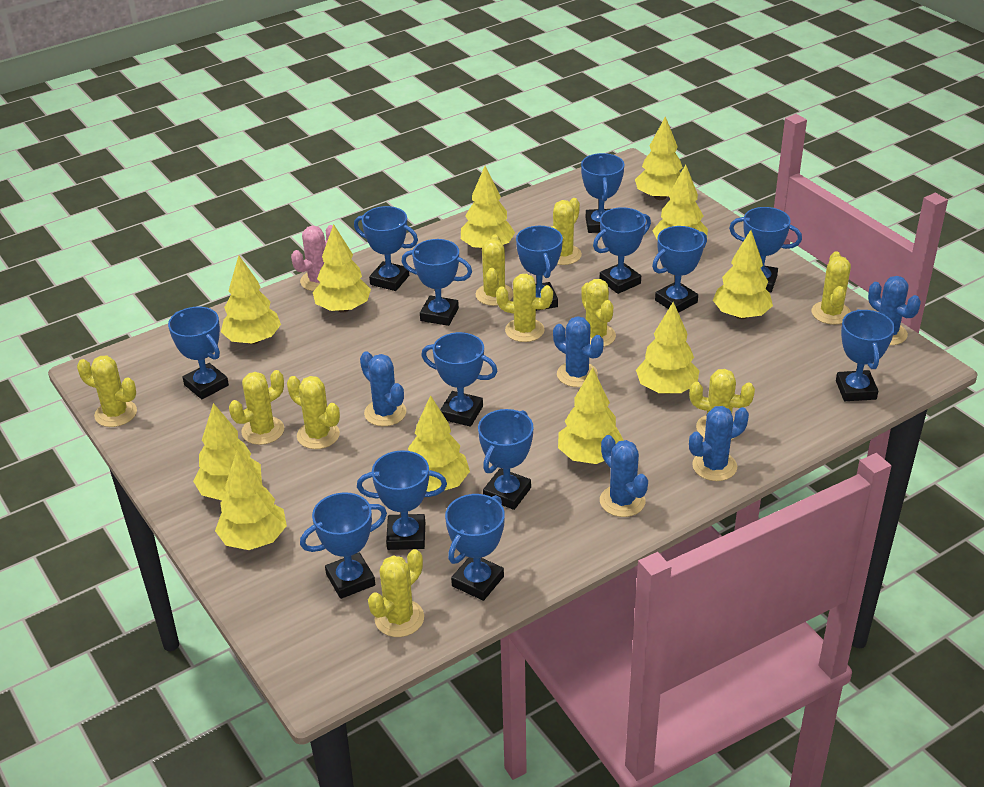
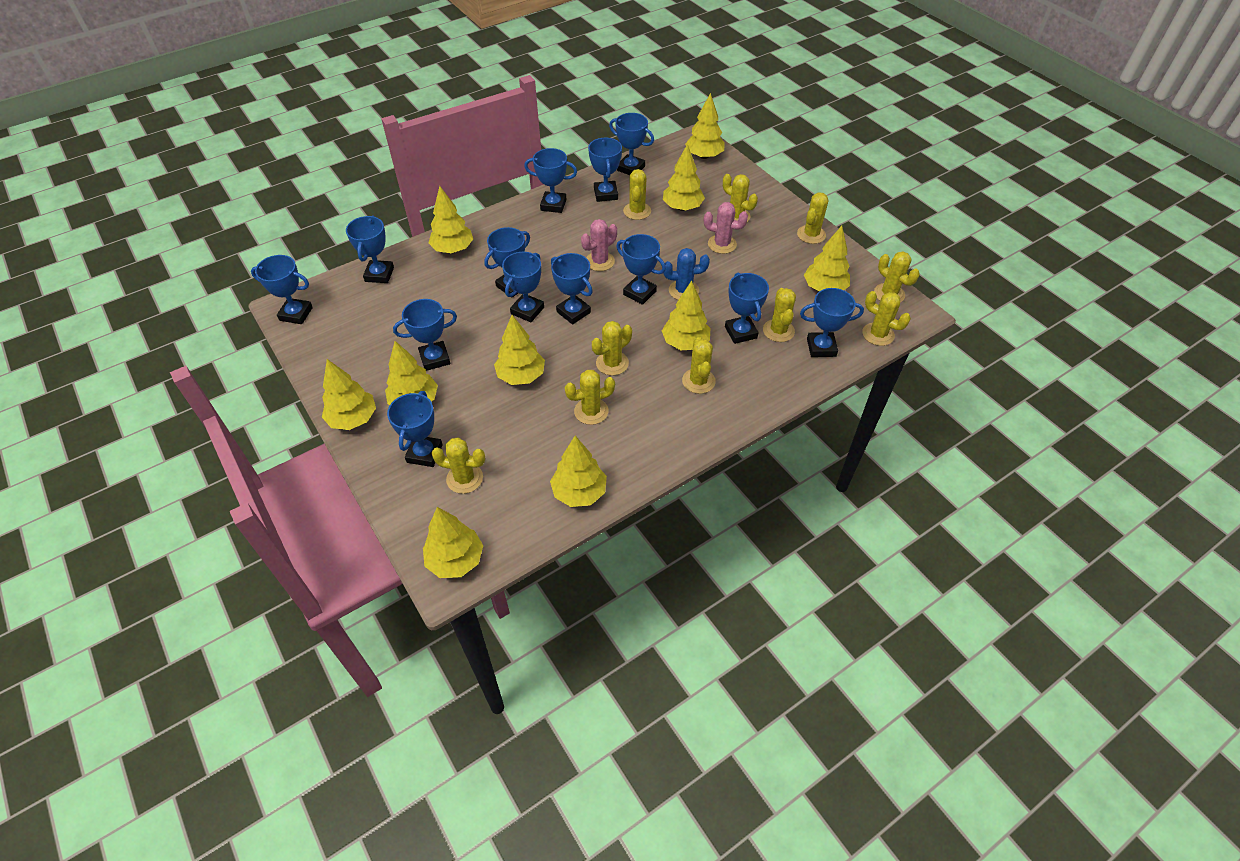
blue cactus: [360,351,406,426] [553,316,604,387] [600,435,648,517] [689,406,749,481] [868,276,921,345] = 5 -> [663,248,710,300] = 1
blue trophy: [168,307,229,399] [300,492,387,599] [354,206,418,291] [357,450,447,550] [401,239,472,326] [421,332,498,427] [445,494,505,601] [478,409,533,510] [516,226,563,311] [581,153,624,233] [593,207,651,294] [652,226,707,313] [729,207,802,292] [836,309,895,401] = 14 -> [251,255,313,324] [346,216,394,283] [387,391,443,467] [393,299,457,371] [484,227,530,298] [502,252,544,322] [524,148,577,213] [551,253,593,325] [588,138,622,202] [609,113,654,175] [616,234,666,305] [725,272,769,344] [800,288,864,357] = 13
pink cactus: [291,225,333,291] = 1 -> [581,219,617,271] [704,202,748,254] = 2
yellow tree: [193,403,262,500] [215,450,287,550] [221,256,281,344] [313,224,371,313] [408,395,470,492] [461,166,515,249] [558,367,624,464] [635,116,683,200] [636,302,699,394] [652,164,708,241] [713,230,773,319] = 11 -> [322,359,376,430] [385,341,438,405] [423,507,483,578] [429,186,473,253] [494,315,545,385] [550,436,607,507] [662,281,710,350] [663,144,705,211] [685,93,725,159] [804,226,850,291] = 10

